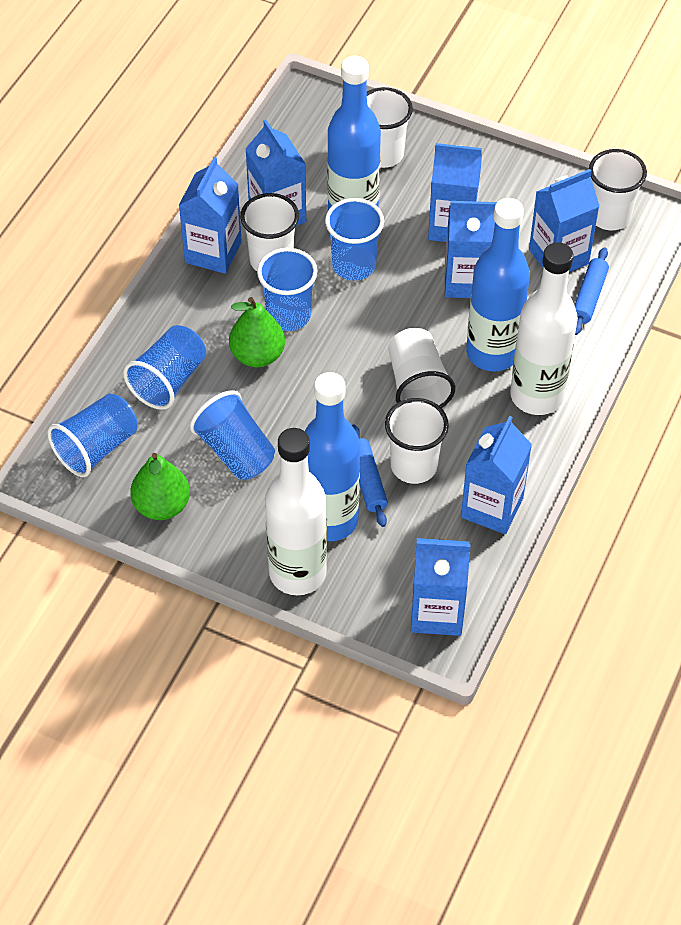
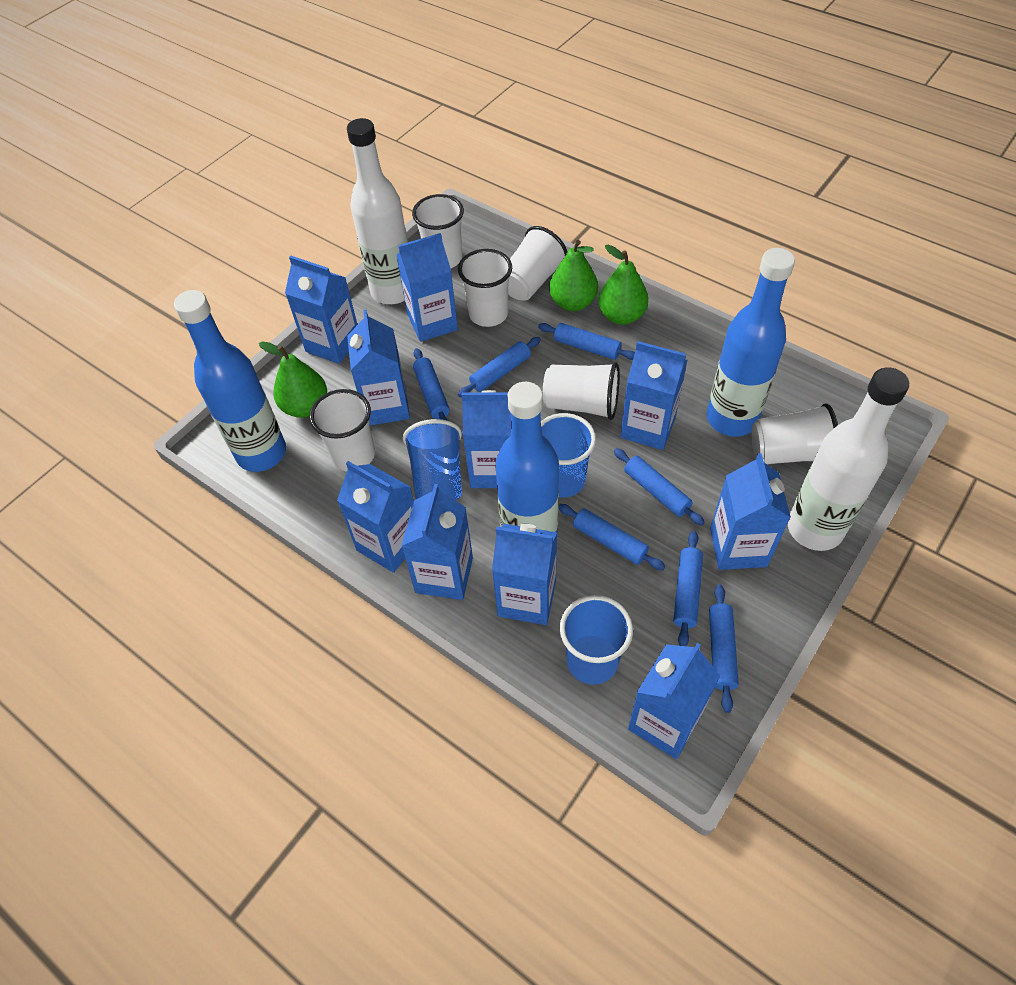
blue carton: [179,157,242,274] [245,120,306,226] [411,538,471,636] [428,143,482,242] [445,201,497,298] [461,416,532,534] [529,169,600,272] = 7 -> [285,256,358,364] [337,461,414,573] [347,310,410,425] [396,233,458,342] [401,484,473,600] [462,390,511,488] [492,524,557,625] [621,341,688,450] [628,643,720,759] [710,453,791,570] = 10
blue cup: [47,394,137,477] [123,325,206,410] [190,390,275,480] [257,248,317,331] [325,198,384,280] = 5 -> [403,419,462,501] [541,413,596,498] [560,595,633,685] = 3
blue rolling pin: [352,424,388,527] [575,247,609,335] = 2 -> [413,348,450,421] [458,337,541,397] [538,323,635,360] [559,504,666,570] [614,448,705,526] [673,531,703,646] [709,584,739,713] = 7
green pear: [130,453,190,520] [229,297,285,367] = 2 -> [259,341,327,417] [549,240,598,311] [598,245,648,325] = 3
white cup: [240,193,299,271] [367,87,413,168] [385,398,449,484] [388,328,455,408] [589,149,647,230] = 5 -> [309,389,375,471] [412,194,464,268] [458,249,512,327] [508,226,567,301] [543,362,619,420] [752,404,838,464] = 6

